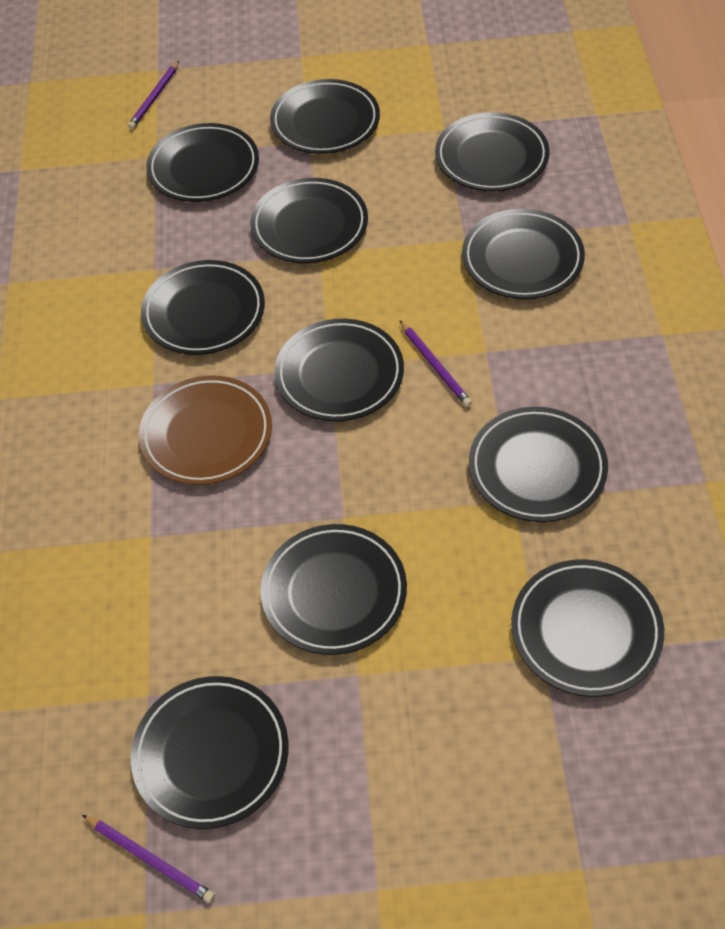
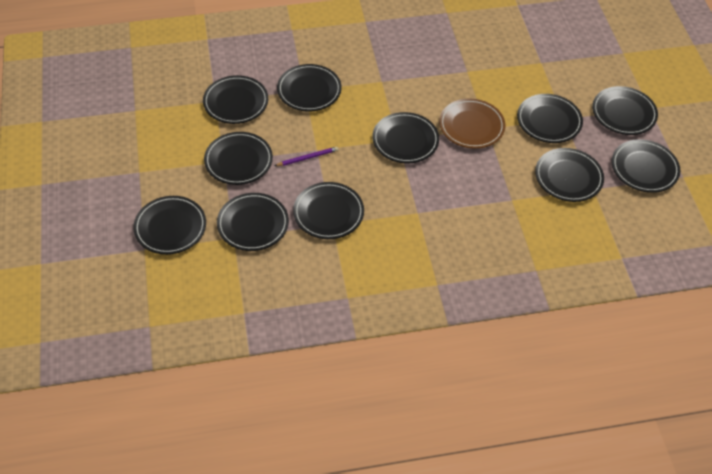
purple pencil: [82,815,215,903] [128,61,179,129] [400,321,472,407] = 3 -> [275,147,338,166] = 1

